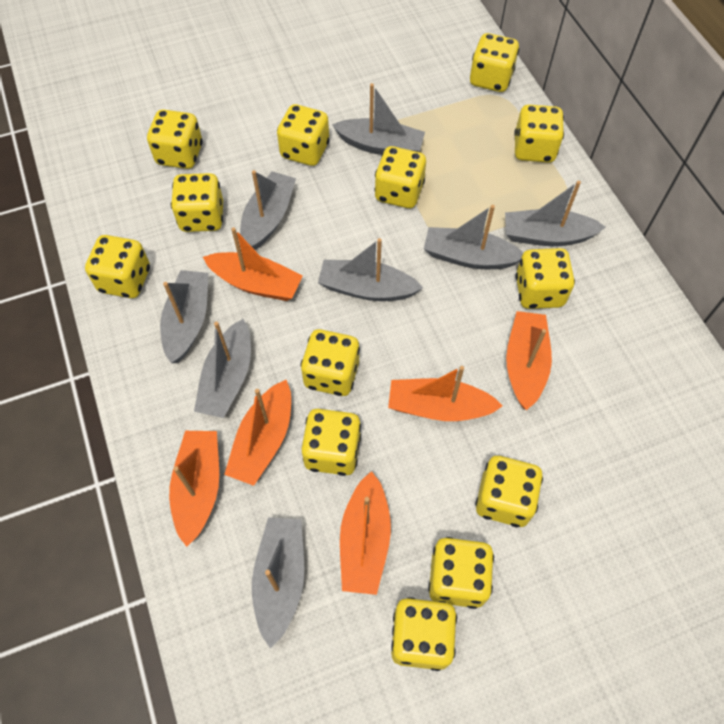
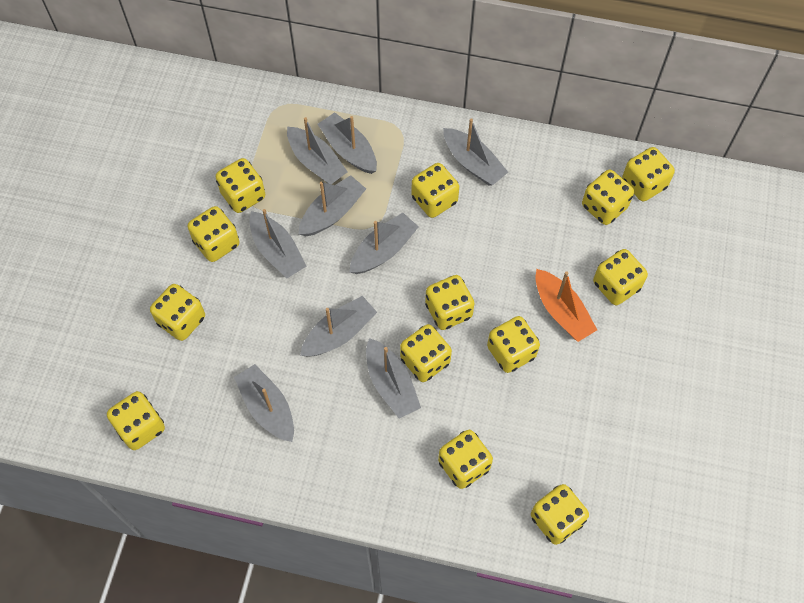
grey boat: [160,270,208,363] [194,319,251,418] [240,170,296,250] [252,517,304,648] [318,238,423,301] [332,83,425,155] [424,205,523,269] [505,181,606,246] = 8 -> [234,364,294,442] [249,209,306,278] [287,117,348,184] [299,175,366,236] [300,296,377,357] [318,112,377,174] [350,213,419,274] [366,338,421,419] [443,118,508,186] = 9
orange boat: [169,431,219,547] [203,227,303,301] [224,380,291,486] [340,471,391,595] [388,366,503,421] [506,311,552,410] = 6 -> [535,269,597,342] = 1

